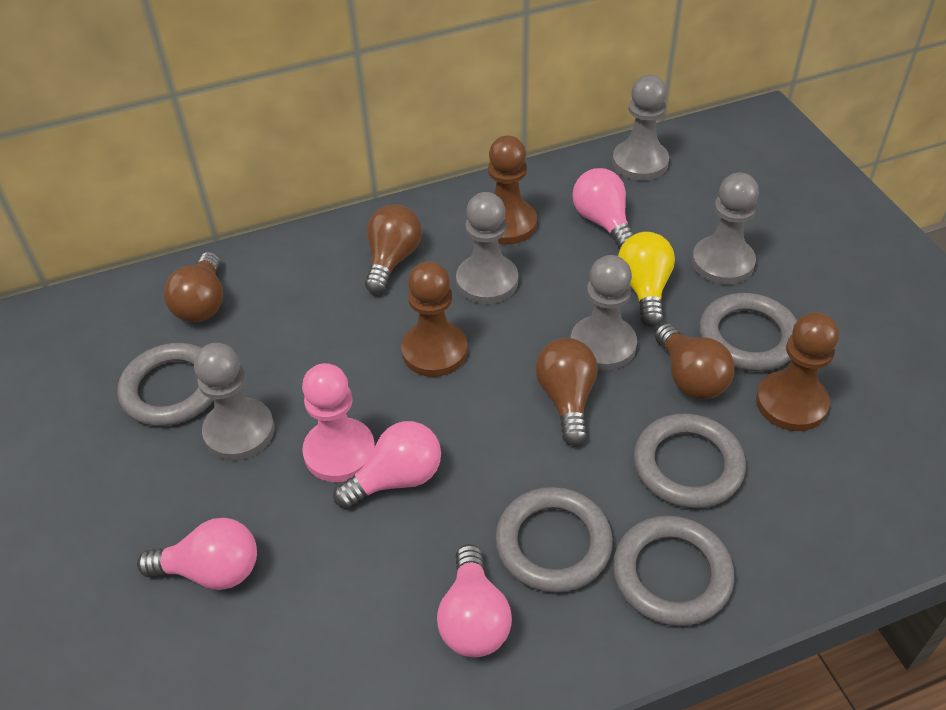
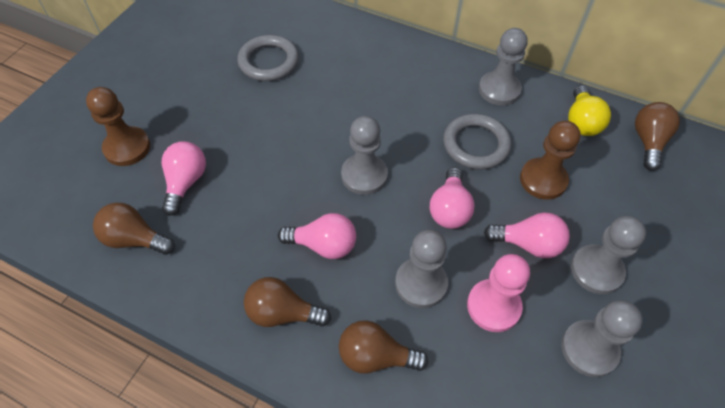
brown pawn: [401,261,468,377] [488,136,537,245] [756,312,839,431] = 3 -> [86,87,150,166] [520,121,581,200] = 2
grey ring: [117,343,214,426] [495,487,613,593] [613,516,735,626] [634,413,746,509] [699,293,797,371] = 5 -> [237,35,299,81] [443,114,511,169] = 2

